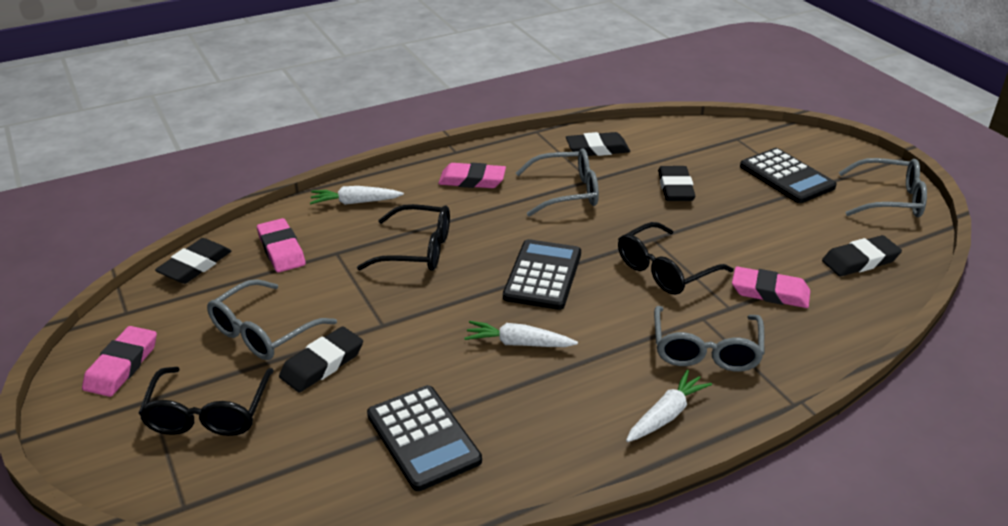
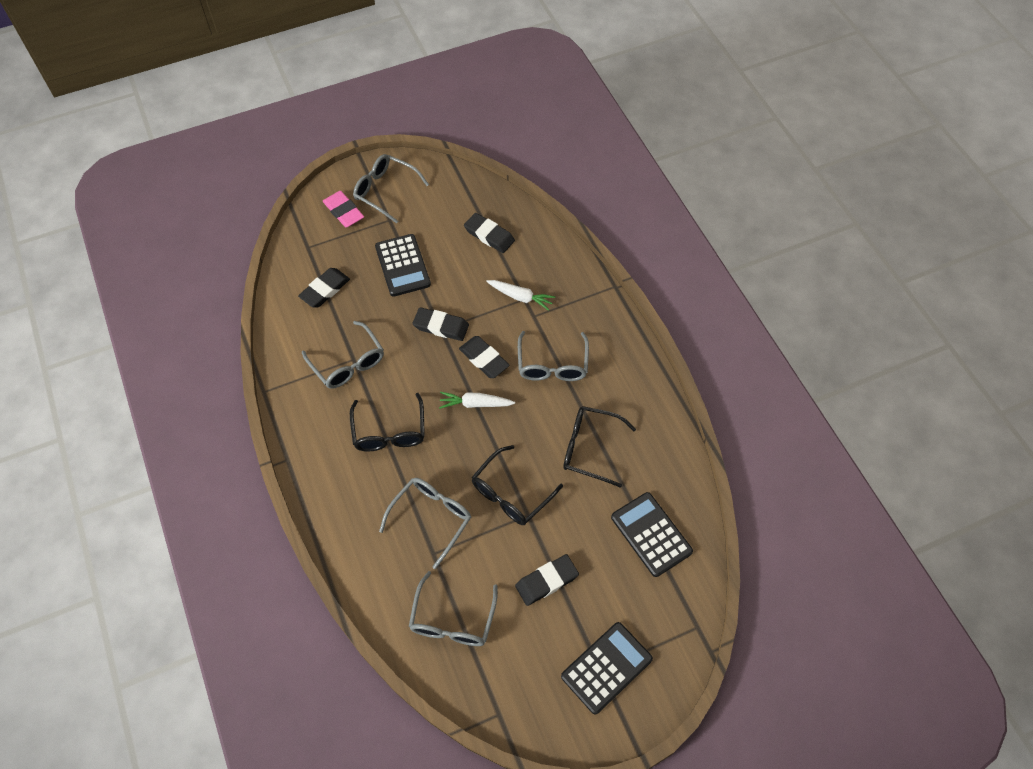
grey glasses: [207,279,337,360] [516,148,599,217] [654,306,764,372] [838,158,927,217] = 4 -> [302,321,384,389] [353,154,429,224] [379,478,471,569] [409,571,498,646] [518,331,589,381] = 5
pink eraser: [82,326,157,397] [257,218,306,272] [438,163,506,188] [732,266,810,308] = 4 -> [323,191,364,227] = 1
white carrot: [310,186,404,205] [464,321,578,347] [626,370,712,442] = 3 -> [439,392,515,409] [486,280,555,311] = 2

